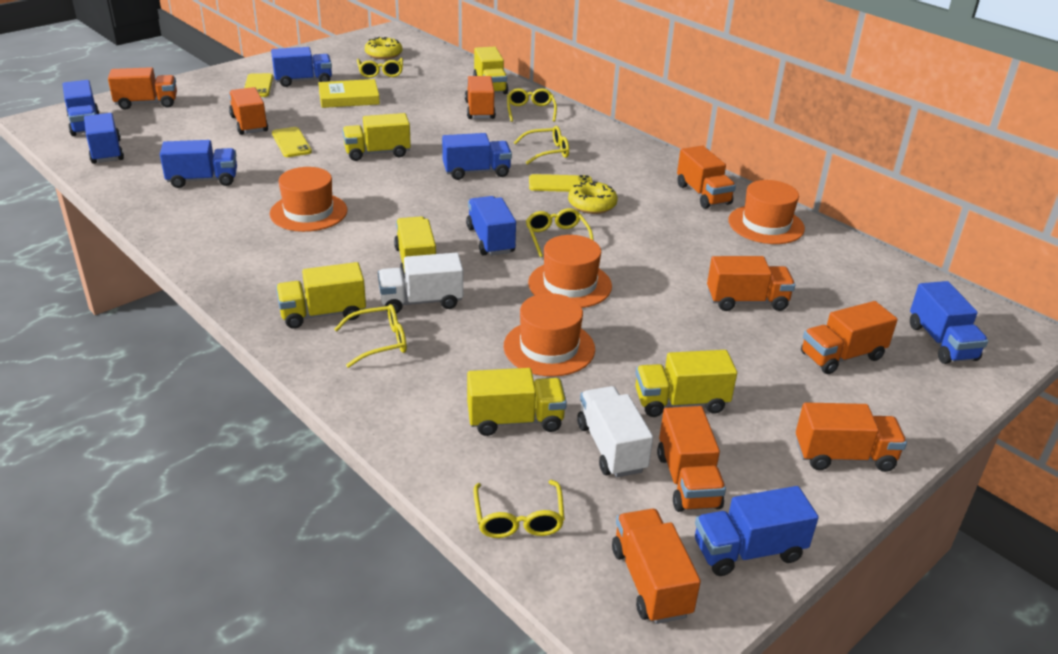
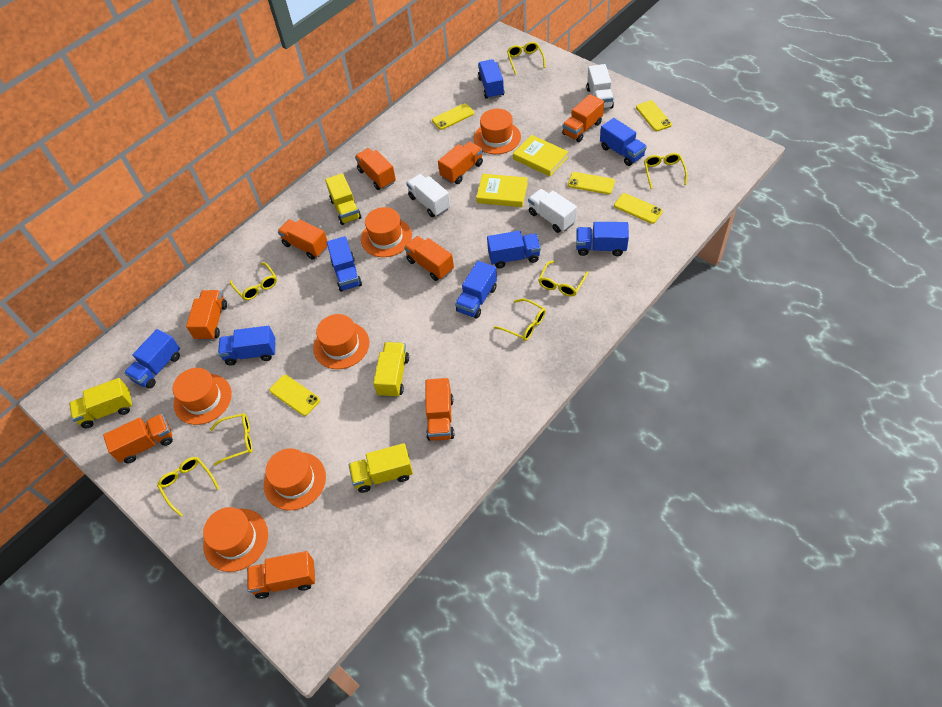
orange hat: [270,167,347,232] [503,293,595,377] [528,235,612,308] [729,180,805,244] = 4 -> [173,368,232,425] [203,507,268,572] [264,448,326,510] [313,314,369,369] [361,207,412,257] [474,109,521,154] = 6
white truck: [378,252,463,314] [577,386,653,477] = 2 -> [406,174,450,217] [528,189,577,233] [587,64,614,109] = 3
yellow book: [318,79,380,108] = 1 -> [476,174,528,207] [513,135,568,176] = 2
yellow donut: [365,37,402,59] [568,181,618,214] = 2 -> none = 0
yellow glasses: [334,304,407,368] [357,58,403,78] [473,480,565,538] [507,88,557,122] [514,126,569,165] [526,208,594,257] = 6 -> [157,457,220,516] [210,413,253,466] [230,263,277,300] [494,299,546,341] [507,42,545,74] [538,261,588,296] [644,153,687,189] = 7
yellow phone: [244,73,273,97] [272,127,312,157] [529,174,592,192] = 3 -> [269,375,320,416] [432,103,474,130] [568,172,615,194] [614,193,663,224] [636,100,672,131] = 5
yellow truck: [276,262,366,329] [342,113,411,161] [394,216,436,279] [467,368,567,436] [473,47,508,94] [635,350,737,417] = 6 -> [69,378,133,428] [325,173,361,225] [349,443,413,493] [373,342,409,398] = 4

